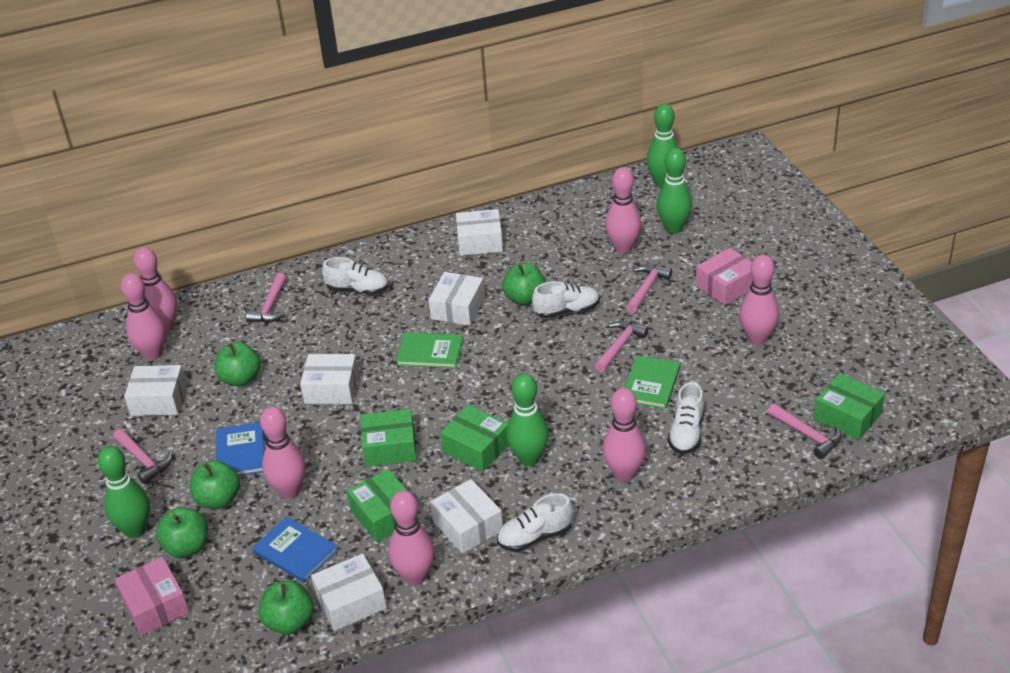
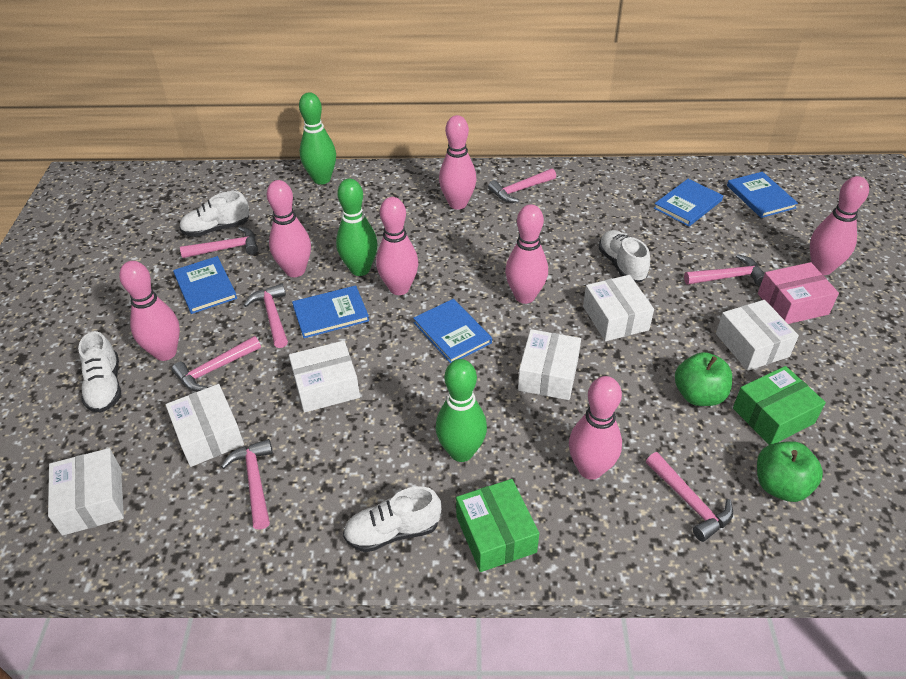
blue book: [216,422,264,476] [252,516,338,583] = 2 -> [173,256,237,314] [292,285,369,338] [413,299,492,363] [654,179,723,226] [727,172,798,218] = 5
green apple: [156,507,208,558] [190,460,240,509] [215,342,261,386] [258,581,314,635] [502,263,545,305] = 5 -> [675,352,733,406] [757,441,823,502] = 2
green book: [396,332,463,369] [625,355,680,409] = 2 -> none = 0
green bowling pin: [98,446,150,538] [506,373,549,466] [647,104,678,187] [657,148,692,233] = 4 -> [299,92,336,185] [336,179,378,276] [436,359,487,462] = 3
green box: [347,469,419,542] [361,409,417,467] [440,405,509,472] [814,373,885,440] = 4 -> [456,479,539,572] [733,366,826,445] = 2
pink box: [115,557,189,636] [696,248,753,306] = 2 -> [758,262,839,324] = 1
pink hammer: [113,429,173,484] [246,273,286,323] [594,321,649,372] [626,265,672,313] [768,403,842,459] = 5 -> [172,336,261,391] [180,227,258,258] [221,439,273,530] [244,284,288,348] [488,168,556,203] [646,452,733,542] [684,254,765,286] = 7

